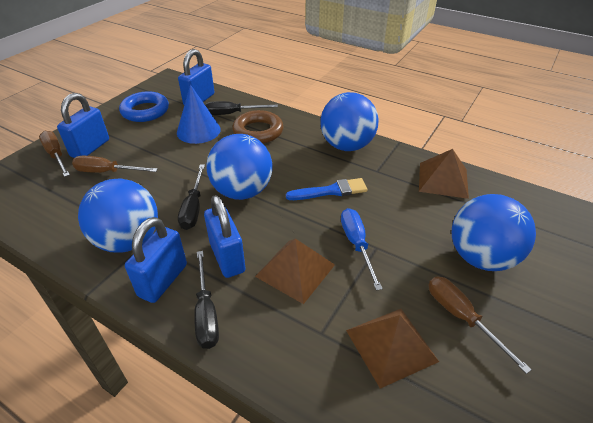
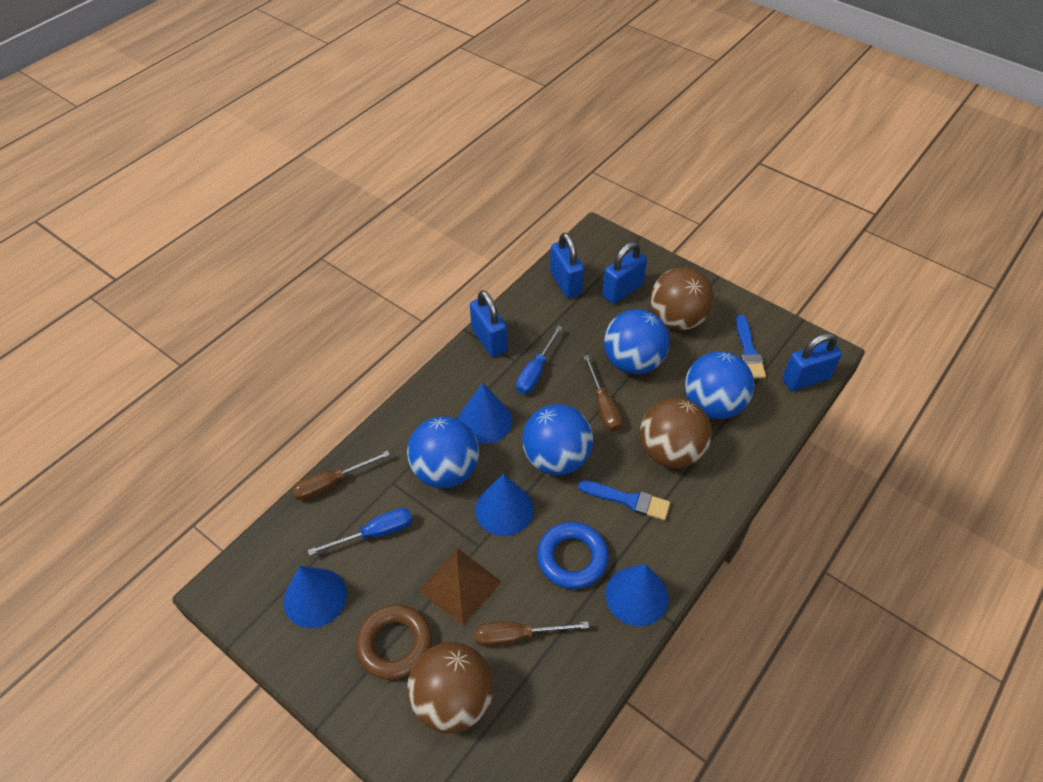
black screwdriver: [178,165,205,230] [194,251,219,349] [205,101,278,115] = 3 -> none = 0
blue brush: [286,178,368,200] = 1 -> [578,480,670,520] [736,315,766,379] = 2
blue cone: [177,85,221,144] = 1 -> [283,566,347,628] [458,383,512,444] [475,474,534,536] [605,564,668,626] = 4
blue screwdriver: [341,208,383,291] = 1 -> [308,508,412,556] [516,326,563,394] = 2
brown ball: none = 0 -> [407,642,493,733] [640,398,712,468] [650,267,714,330] = 3
brown pyramid: [255,239,335,304] [346,309,439,389] [419,149,469,199] = 3 -> [419,548,502,626] = 1

